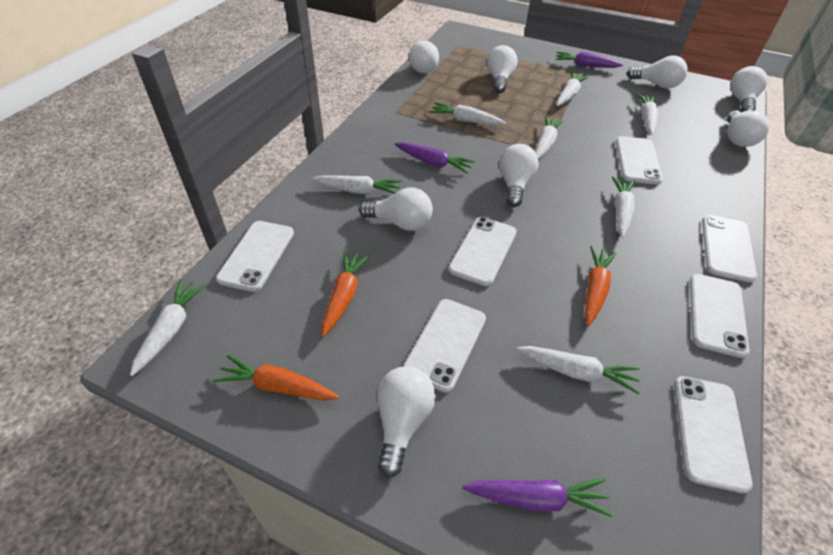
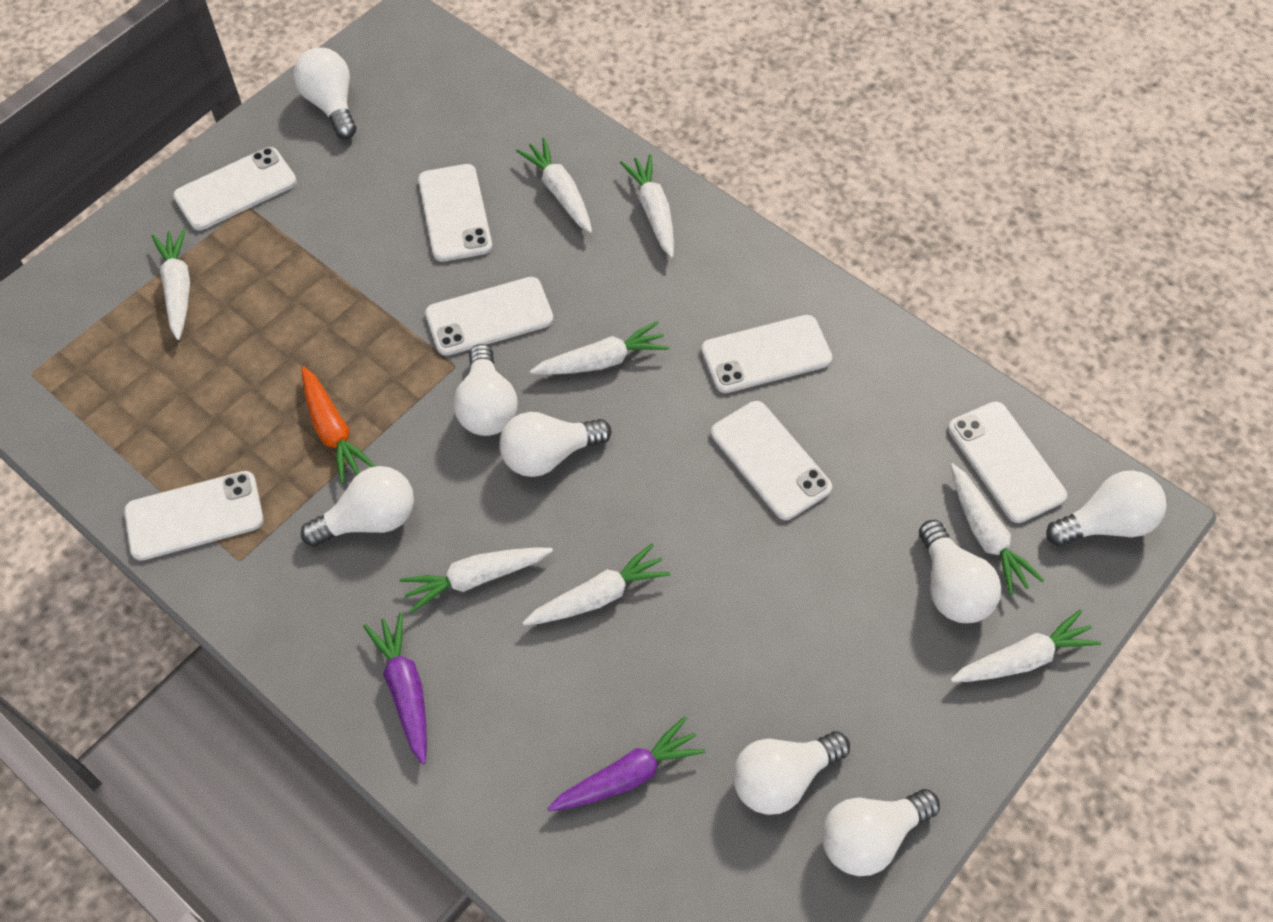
orange carrot: [213,355,339,401] [322,251,370,337] [585,246,616,326] = 3 -> [302,366,376,484] = 1
purple carrot: [395,142,475,173] [462,478,613,517] [555,52,623,68] = 3 -> [363,613,427,764] [547,717,705,812] = 2

